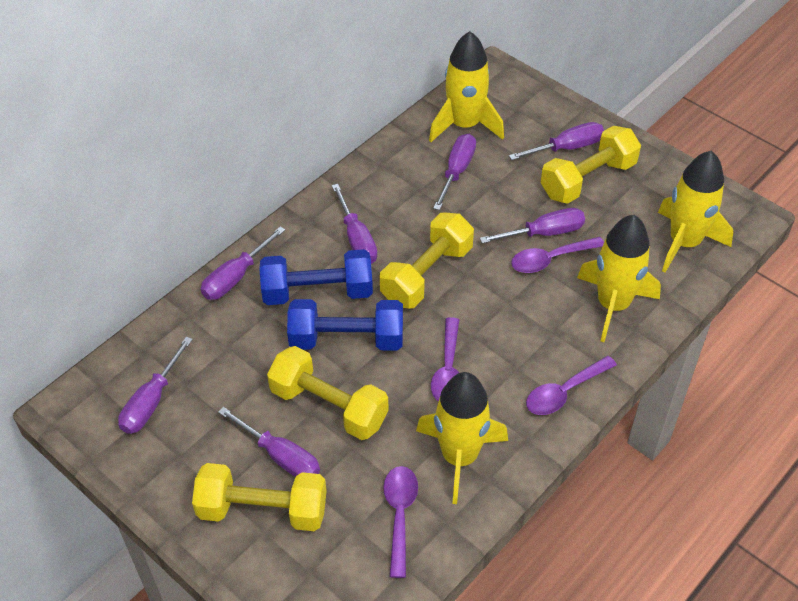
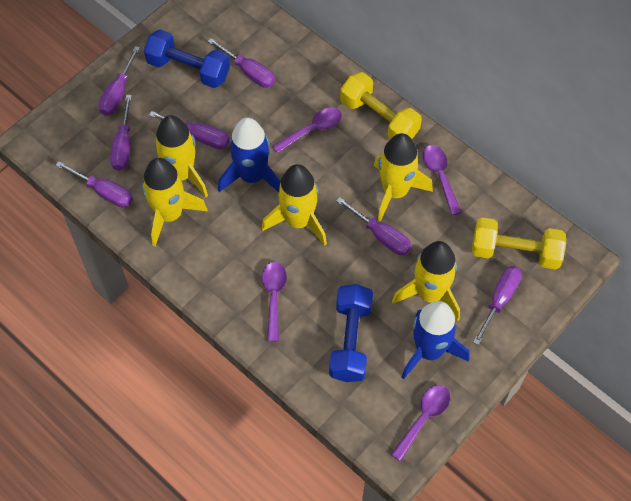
blue rocket: none = 0 -> [218,117,281,192] [402,301,469,379] = 2
yellow dumbbell: [192,463,327,531] [267,346,389,440] [380,213,474,309] [541,126,641,204] = 4 -> [340,72,422,139] [472,217,566,270] = 2
yellow rocket: [416,372,508,504] [429,31,504,142] [577,215,661,342] [658,151,733,273] = 4 -> [142,158,208,246] [156,115,208,197] [262,164,327,246] [374,133,433,221] [392,241,460,322] = 5

